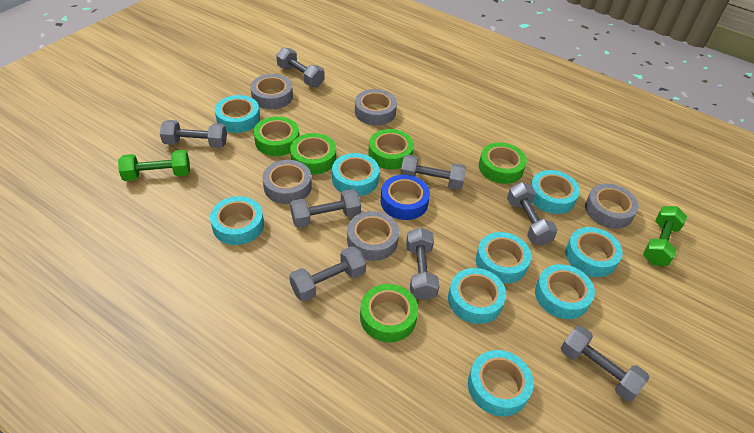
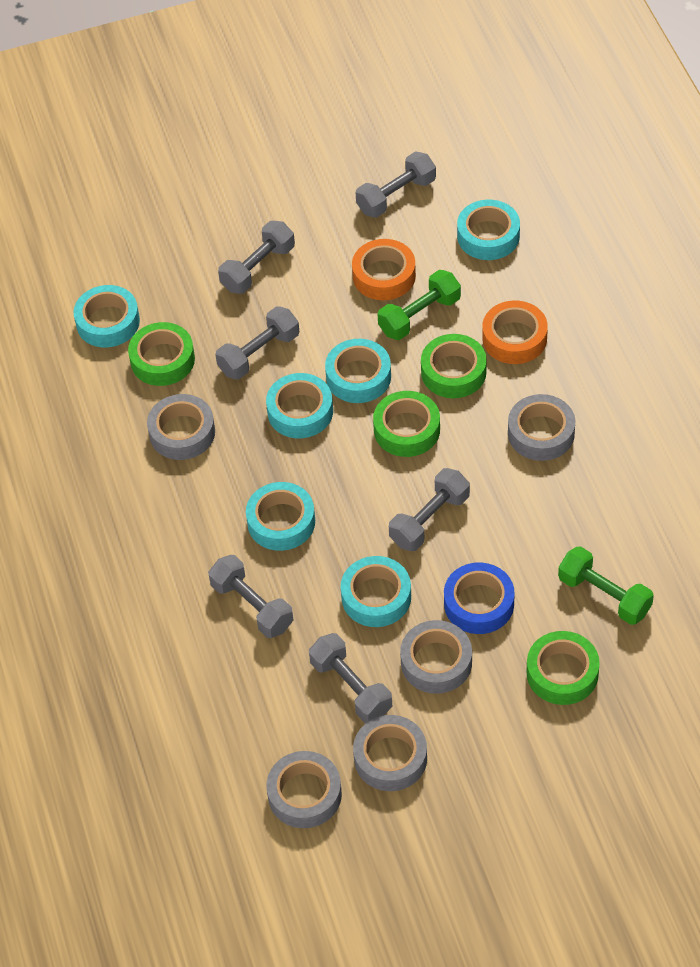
green tape: [254,116,299,156] [290,133,336,175] [360,284,418,342] [368,129,414,170] [479,142,527,184] = 5 -> [128,322,195,386] [373,391,440,457] [421,334,487,398] [527,631,600,705] = 4
grey dumbbell: [160,120,227,148] [276,47,324,87] [290,189,361,228] [290,246,366,301] [400,155,466,190] [406,227,439,301] [507,182,558,246] [561,326,650,401] = 8 -> [208,555,293,638] [215,306,299,380] [218,221,295,294] [309,633,392,723] [355,152,436,218] [389,468,470,551] = 6
orange tape: none = 0 -> [352,239,416,300] [482,301,548,364] = 2
turquoise tape: [210,196,264,245] [215,95,260,133] [332,153,379,196] [448,268,506,324] [468,350,534,416] [476,232,531,284] [531,170,580,214] [535,264,595,319] [565,227,623,277] = 9 -> [73,285,140,347] [246,482,315,551] [266,373,333,438] [325,339,391,403] [341,556,411,627] [457,200,520,260] = 6

